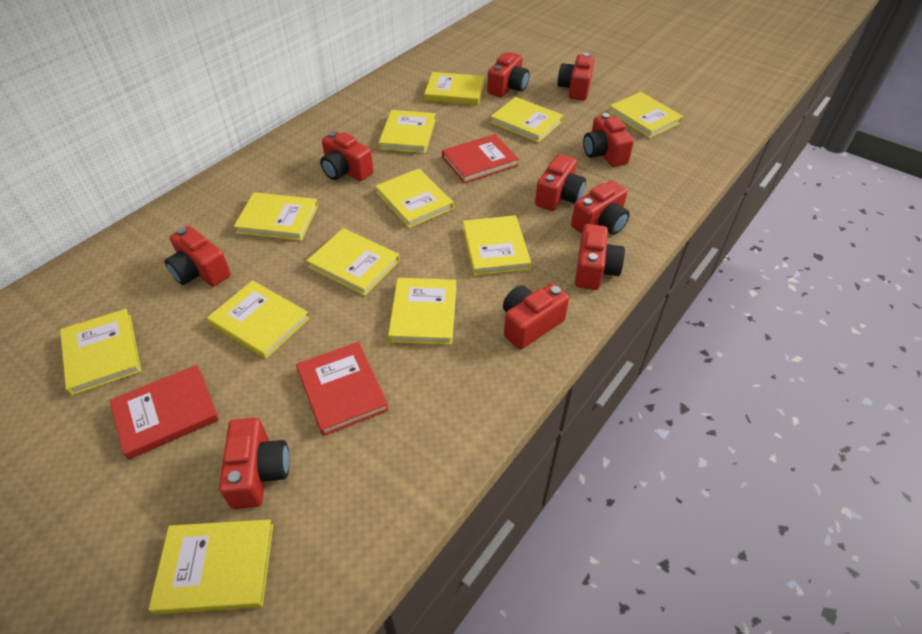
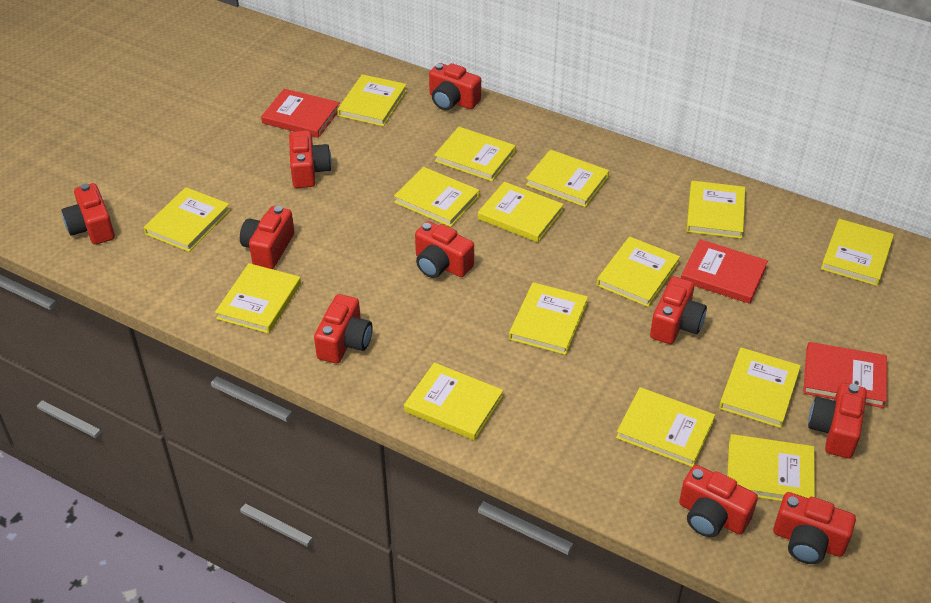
yellow book: [60,309,141,396] [148,519,273,614] [207,280,310,359] [234,192,318,241] [307,228,400,296] [376,169,454,228] [378,110,436,153] [388,278,456,345] [424,72,485,105] [463,215,531,276] [490,97,563,143] [609,92,683,138] = 12 -> [143,187,230,252] [215,263,301,334] [337,74,407,126] [394,167,479,227] [404,363,503,440] [434,127,516,181] [478,182,564,242] [509,282,588,355] [526,149,609,207] [597,236,680,307] [616,387,715,467] [686,181,745,239] [719,347,801,428] [727,434,815,501] [821,219,894,286] = 15

